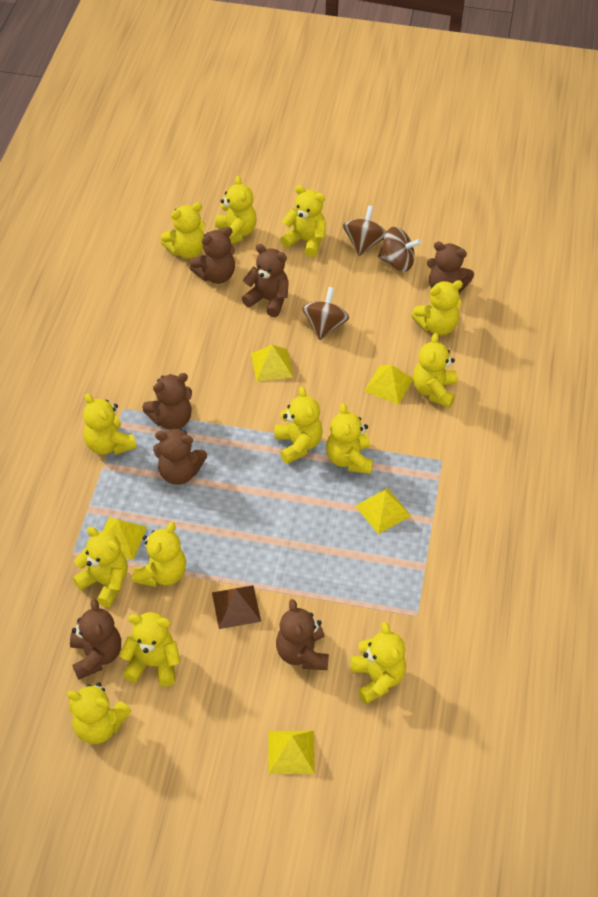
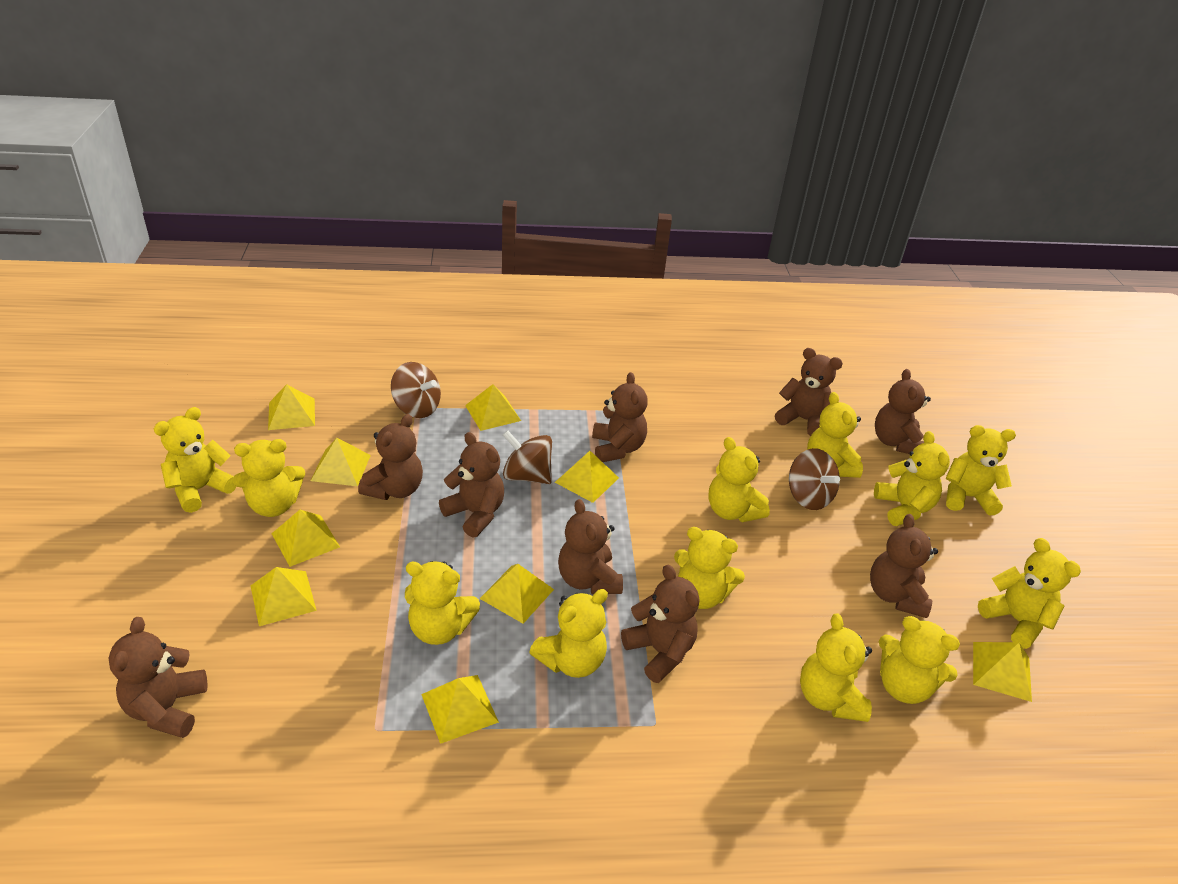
brown pyramid: [212,585,261,629] = 1 -> none = 0
brown teddy bear: [70,599,121,679] [142,373,192,430] [153,428,207,485] [190,227,235,284] [242,244,289,317] [276,599,329,670] [427,241,474,293] = 7 -> [109,617,207,738] [358,414,423,500] [439,432,504,538] [558,499,623,594] [592,372,648,462] [621,565,699,683] [775,348,843,437] [870,514,938,618] [875,369,931,454] = 9
yellow pyramid: [103,517,147,560] [251,345,293,382] [268,731,315,774] [355,488,411,534] [364,365,413,405] = 5 -> [251,567,317,626] [268,384,315,430] [272,510,340,567] [311,438,371,486] [421,675,499,744] [465,384,521,431] [479,564,554,624] [555,451,619,503] [973,642,1032,702] = 9
yellow teddy bear: [67,682,132,744] [73,526,128,607] [83,393,137,455] [119,612,180,687] [132,522,186,587] [161,203,205,259] [215,176,257,244] [275,387,323,464] [280,185,326,257] [326,403,373,474] [351,622,406,704] [411,280,463,335] [413,333,457,408] = 13 -> [154,407,236,513] [233,439,305,517] [405,561,480,645] [529,589,608,678] [674,527,745,609] [708,437,770,522] [800,613,872,722] [807,392,863,478] [874,431,950,526] [879,616,960,704] [946,425,1016,516] [978,538,1081,649] = 12

